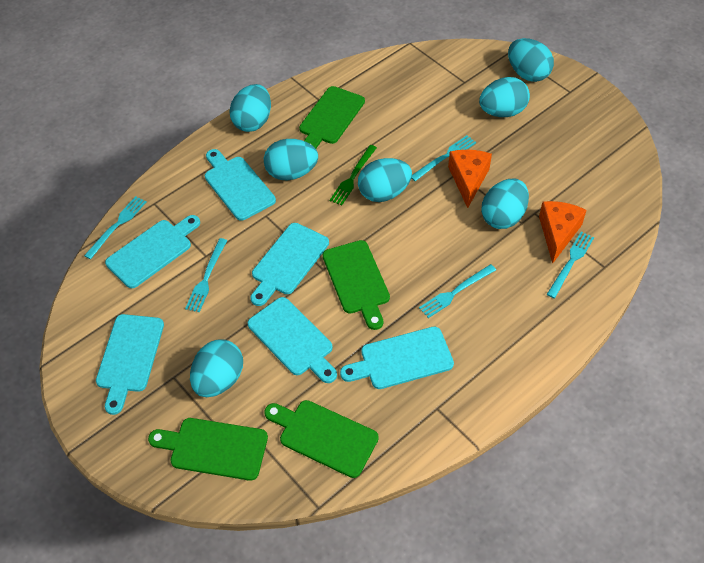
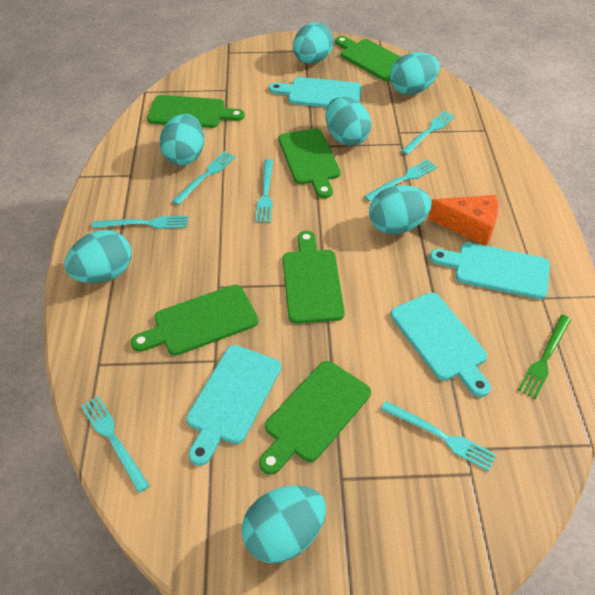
green cutting board: [148,418,268,481] [264,400,379,478] [299,86,365,149] [323,240,390,330] = 4 -> [131,285,258,355] [147,95,245,128] [259,361,371,475] [278,128,341,198] [283,231,345,324] [335,36,401,81] = 6
orange cheese: [448,150,492,208] [539,201,587,263] = 2 -> [428,195,499,246] = 1
turquoise cutting board: [96,314,164,415] [105,215,200,288] [205,149,276,221] [248,297,337,383] [251,223,329,306] [340,327,454,389] = 6 -> [186,345,281,466] [269,77,362,107] [391,292,491,397] [430,242,550,299] = 4
turquoise fork: [84,196,147,259] [185,238,227,312] [411,135,476,181] [419,264,496,318] [547,232,594,298] = 5 -> [81,396,150,493] [92,216,188,229] [172,151,236,205] [255,159,273,223] [364,159,437,201] [381,401,497,471] [401,110,456,155] = 7

